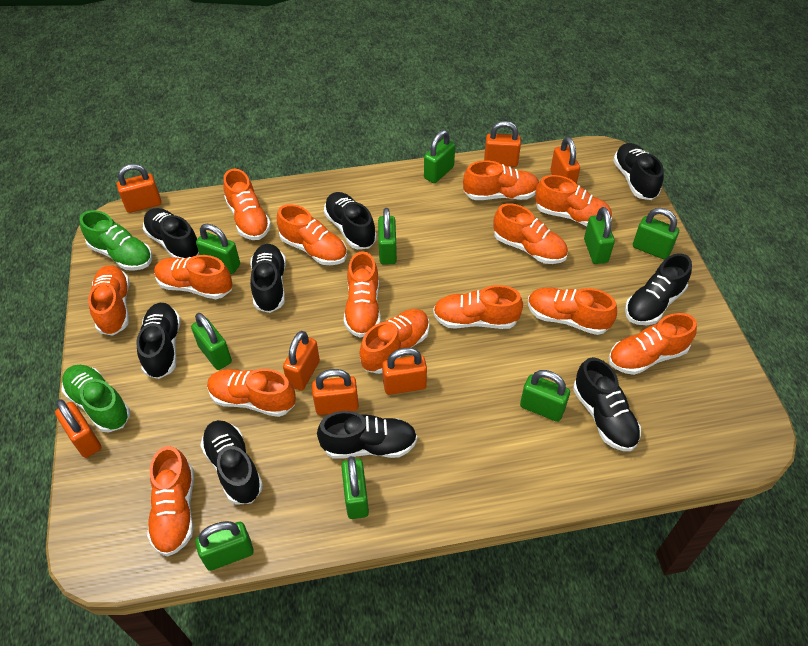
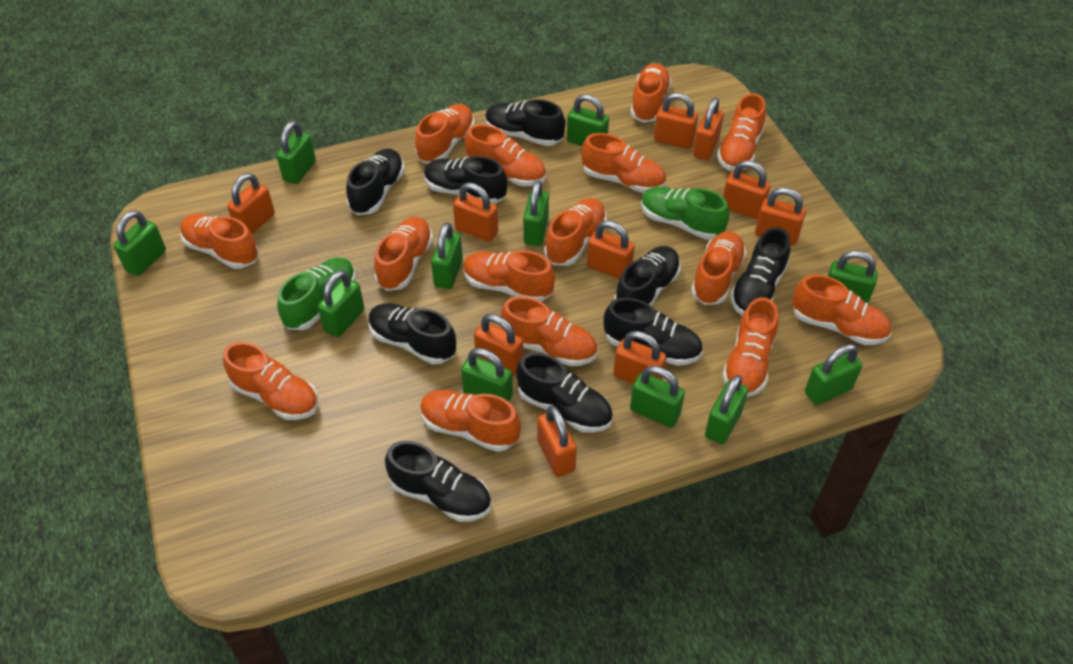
green padlock: [191,313,232,370] [195,521,254,571] [196,224,240,274] [341,456,369,519] [378,208,397,265] [424,130,455,183] [520,370,570,422] [584,207,615,264] [633,208,679,260] = 9 -> [114,210,166,276] [276,121,316,184] [318,270,364,337] [431,222,463,289] [461,348,513,402] [523,180,549,246] [567,94,609,146] [630,366,685,428] [705,375,748,444] [805,344,862,405] [828,250,878,303] = 11
orange padlock: [55,399,101,458] [117,164,161,213] [283,331,320,391] [312,369,359,415] [382,348,427,395] [484,121,521,167] [551,137,580,184] = 7 -> [227,173,275,234] [453,182,498,242] [474,314,523,376] [537,406,577,477] [587,220,635,279] [613,331,666,384] [654,93,698,149] [693,97,724,160] [723,160,770,219] [755,187,806,245] = 10
orange shoe: [88,265,129,335] [147,446,194,557] [154,255,232,299] [207,369,296,417] [223,169,271,240] [277,204,347,265] [344,251,381,338] [359,309,429,374] [433,285,523,329] [463,161,539,200] [494,203,568,264] [528,287,617,335] [535,175,612,226] [609,313,697,375] = 14 -> [180,214,259,269] [223,342,318,420] [374,217,433,291] [415,104,475,163] [420,390,521,452] [463,250,555,302] [465,124,546,186] [500,296,597,366] [544,198,607,266] [581,133,666,193] [630,63,672,123] [691,231,747,305] [717,93,766,171] [722,297,778,397] [792,274,891,345] = 15

